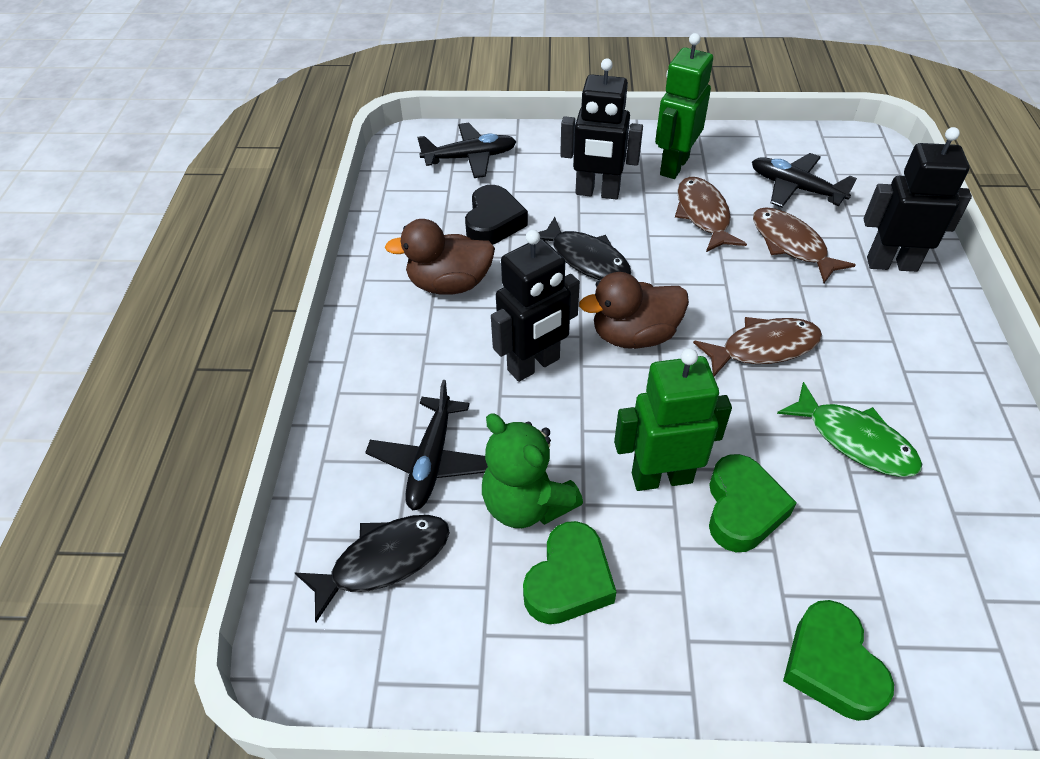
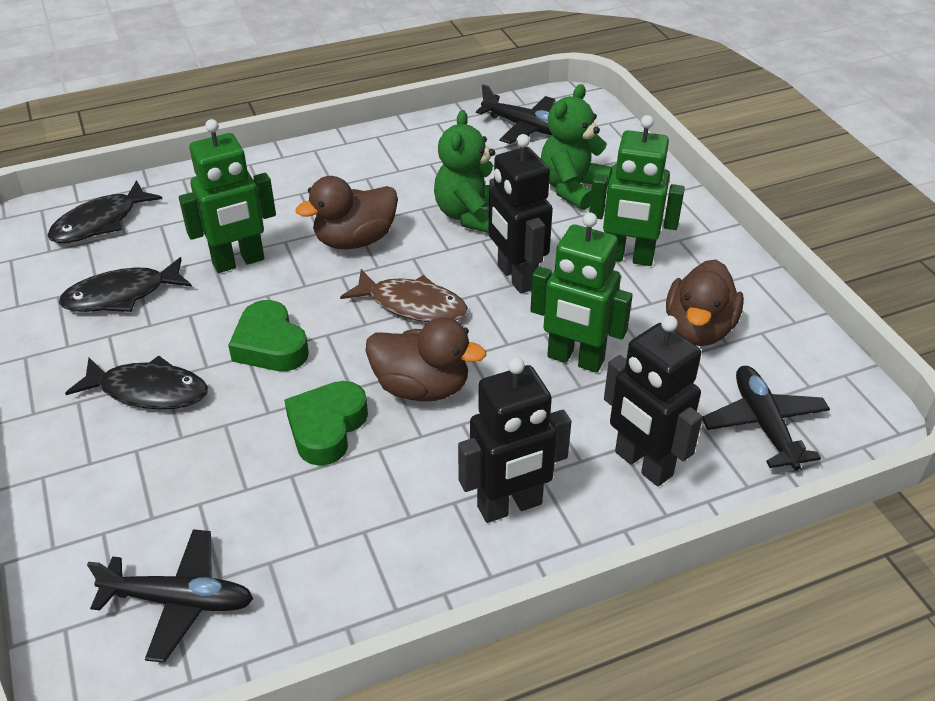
black fish: [295,515,450,622] [539,217,631,280] = 2 -> [47,180,162,243] [59,257,192,312] [65,355,208,409] = 3
black heart: [465,185,528,245] = 1 -> none = 0
brown duck: [385,219,495,295] [579,272,689,349] = 2 -> [295,176,398,249] [366,317,486,402] [666,260,744,346] = 3
brown fish: [675,177,747,252] [693,317,822,376] [753,207,856,283] = 3 -> [340,269,468,322] = 1
green fish: [777,382,922,477] = 1 -> none = 0
green heart: [523,521,616,624] [709,454,797,552] [783,600,894,721] = 3 -> [228,300,309,371] [284,381,368,466] = 2
green robot: [614,348,732,491] [655,33,713,179] = 2 -> [179,119,276,273] [530,212,633,373] [589,115,685,266] = 3
green teddy bear: [482,413,583,528] = 1 -> [434,110,495,233] [541,84,612,210] = 2

